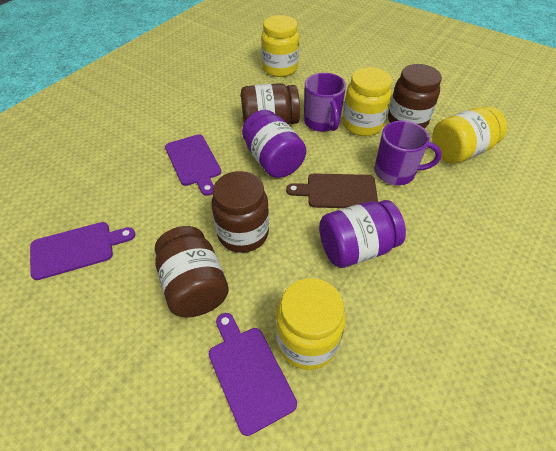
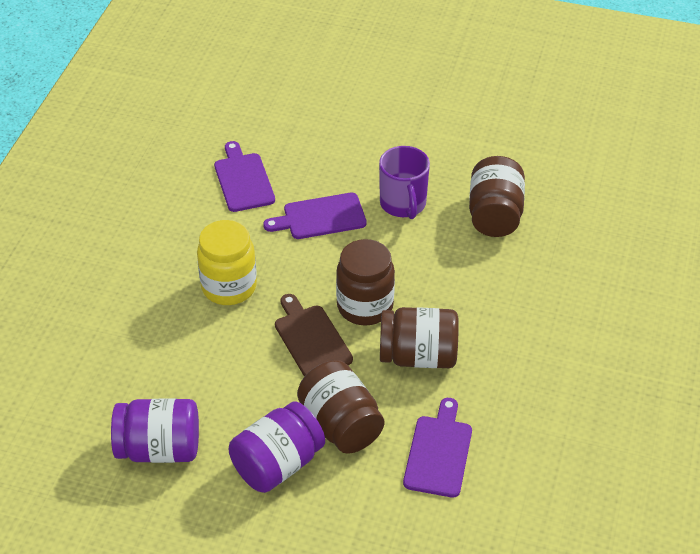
purple mug: [304,73,346,132] [374,121,442,185] = 2 -> [379,146,430,219] = 1
yellow jar: [261,15,299,77] [276,278,346,370] [343,67,392,136] [432,106,507,164] = 4 -> [197,220,257,305] = 1

